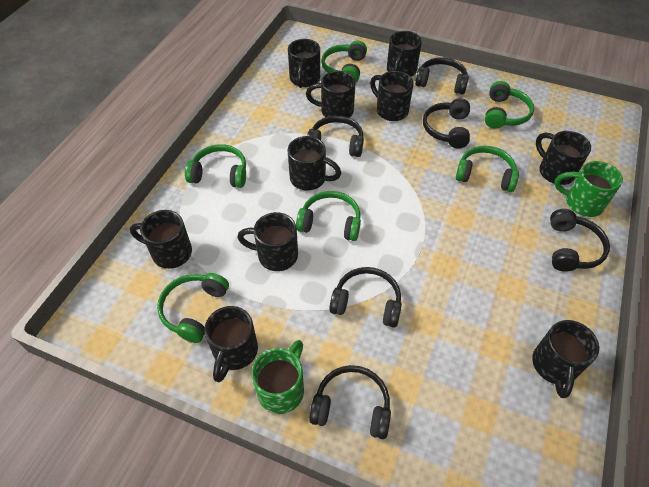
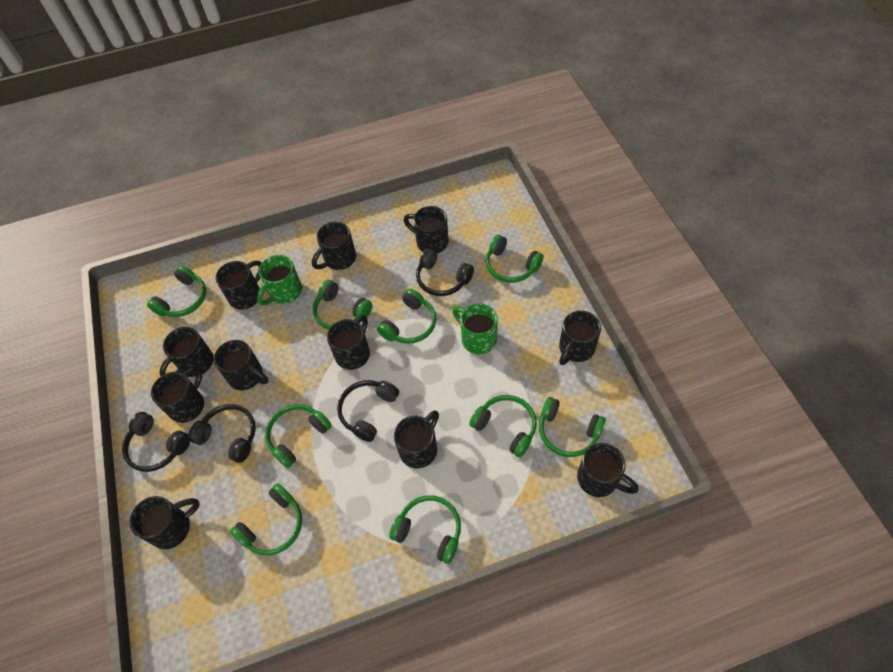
black headphones: [307,115,364,157] [309,365,391,439] [329,267,402,328] [415,57,469,94] [423,98,470,148] [550,209,610,272] = 6 -> [122,412,190,472] [188,404,256,463] [337,380,399,442] [416,248,474,296] = 4
black mug: [130,210,192,269] [204,306,258,382] [237,212,298,271] [287,136,341,190] [288,39,320,88] [306,71,356,118] [370,71,414,121] [387,31,422,77] [532,320,599,398] [536,131,591,185] = 10 -> [130,496,200,549] [151,366,204,423] [159,327,214,377] [214,340,269,390] [216,261,261,310] [312,222,356,270] [327,315,370,370] [394,410,439,468] [404,206,449,253] [559,311,601,365] [577,443,639,497] = 11
green headphones: [157,273,229,343] [185,144,246,188] [296,191,361,241] [321,41,367,82] [456,146,519,192] [485,81,534,129] = 6 -> [147,265,206,317] [230,483,302,555] [265,404,332,468] [313,280,372,330] [377,289,436,344] [389,495,461,564] [469,395,537,457] [485,235,544,283] [539,397,606,457] = 9

